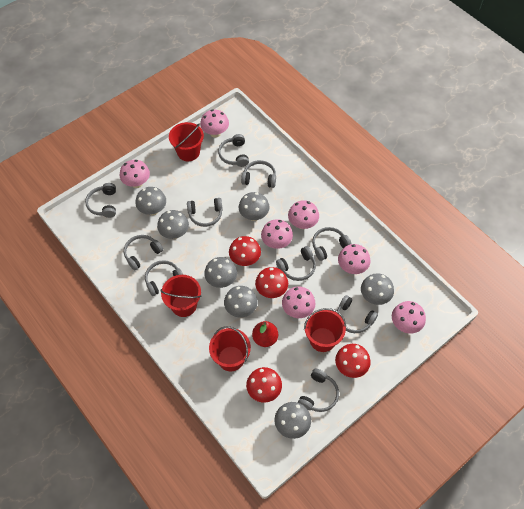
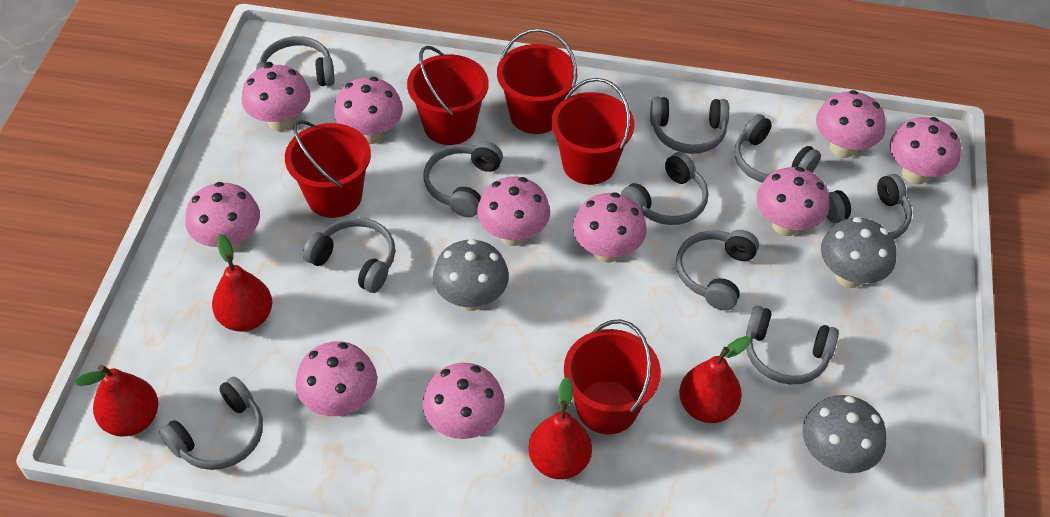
grey mushroom: [135,187,166,215] [157,210,189,239] [204,257,237,288] [224,286,258,318] [238,192,270,221] [275,402,311,439] [361,273,394,305] = 7 -> [433,239,509,311] [803,395,887,473] [821,217,896,288] = 3
pink mushroom: [120,160,150,188] [200,109,229,138] [261,219,293,249] [282,286,316,318] [288,200,319,229] [338,244,370,274] [392,301,426,334] = 7 -> [185,182,260,252] [242,64,310,131] [296,341,377,416] [334,77,403,144] [423,363,505,439] [477,177,550,246] [573,192,647,263] [757,167,829,236] [816,90,886,158] [890,117,961,184] = 10
red bucket: [160,275,201,317] [169,122,204,161] [209,326,251,371] [304,308,346,352] = 4 -> [285,120,371,218] [407,46,489,145] [497,28,577,134] [551,78,635,185] [564,319,661,434] = 5
red mushroom: [229,236,261,266] [246,367,282,403] [255,267,288,298] [335,344,371,378] = 4 -> none = 0
red pear: [252,321,278,347] = 1 -> [75,364,158,437] [212,234,272,332] [528,377,592,479] [679,336,751,423] = 4

